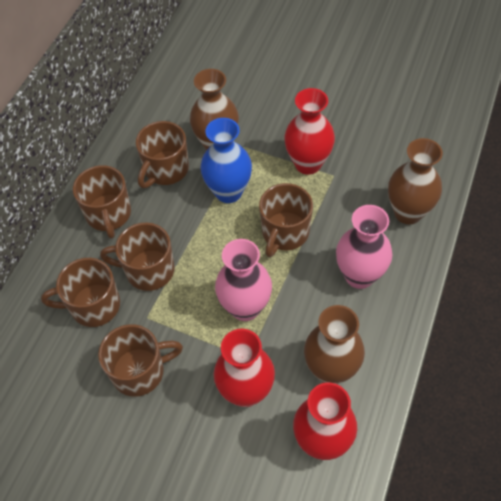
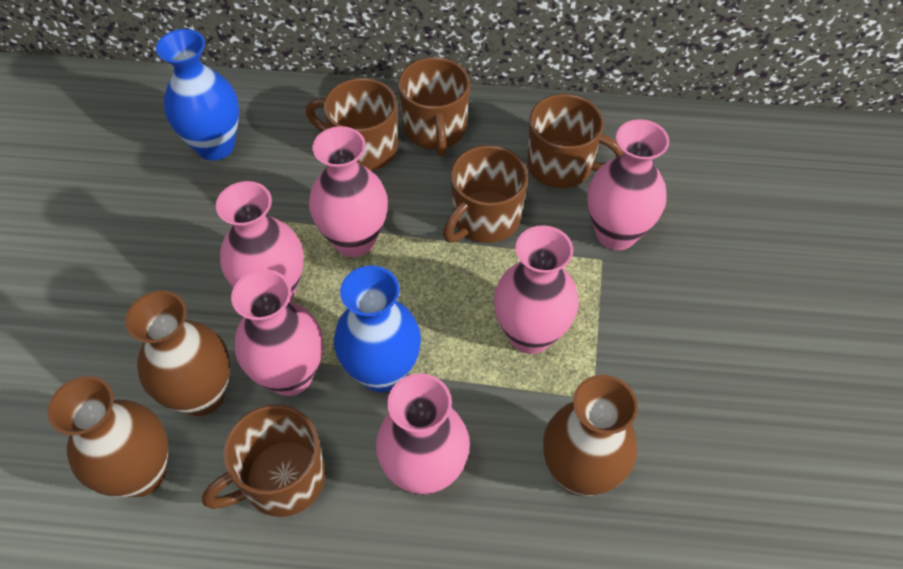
blue vase: [200,118,252,203] = 1 -> [156,29,239,160] [334,265,421,392] = 2
brown mug: [41,258,120,327] [73,165,131,239] [98,324,183,397] [100,223,174,291] [136,121,189,188] [259,183,313,257] = 6 -> [202,405,326,517] [306,78,398,171] [398,57,470,156] [443,145,528,243] [527,94,623,188] = 5
pink vase: [215,239,272,321] [336,205,392,289] = 2 -> [216,181,304,302] [231,269,323,396] [309,126,388,257] [376,373,470,495] [494,225,579,354] [587,119,669,250] = 6
red vase: [214,329,275,407] [284,88,335,175] [293,383,357,460] = 3 -> none = 0

